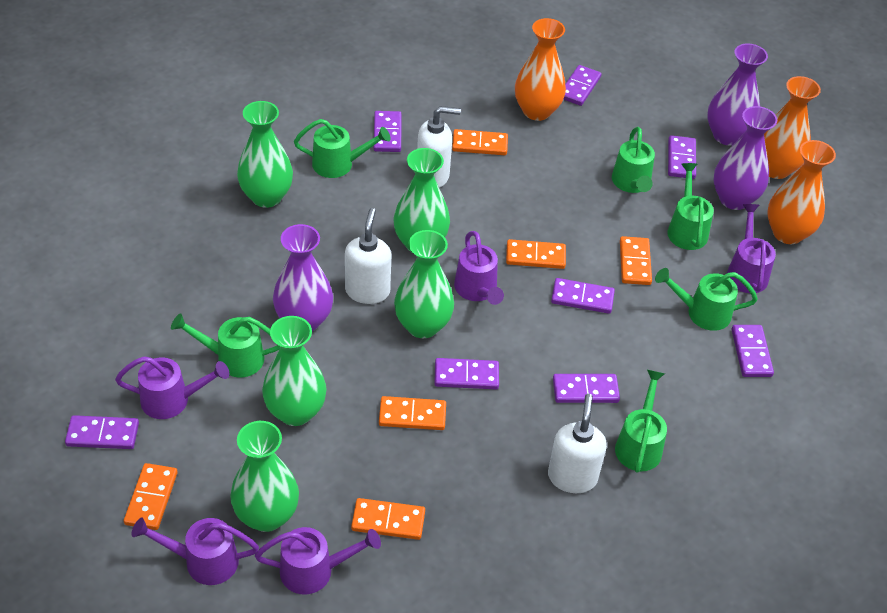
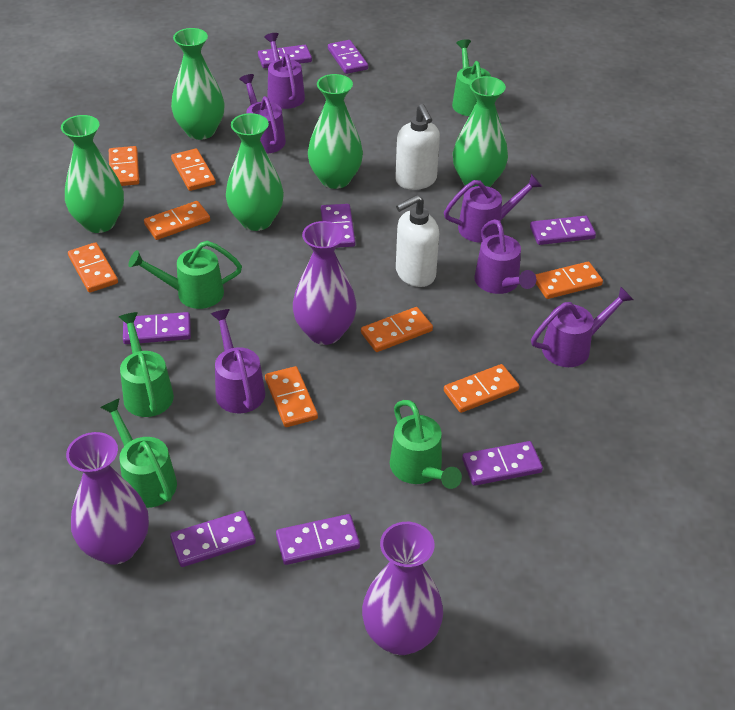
green watering can: [171,313,280,377] [294,119,391,178] [612,127,655,193] [615,370,667,473] [655,268,758,331] [667,163,714,250] = 6 -> [100,398,177,508] [119,312,174,417] [128,241,242,309] [390,400,462,489] [452,39,491,116] = 5
orange domino: [124,463,178,530] [351,498,425,540] [379,396,446,430] [452,129,508,155] [506,239,566,269] [620,236,652,285] = 6 -> [68,242,118,293] [109,146,139,186] [144,201,210,240] [171,149,216,191] [265,366,318,427] [361,307,433,352] [444,364,519,413] [535,262,603,299] = 8
orange vase: [515,18,566,121] [764,76,821,179] [767,140,836,244] = 3 -> none = 0
purple watering can: [115,356,229,419] [132,518,259,585] [255,527,381,595] [454,231,504,305] [727,204,776,293] = 5 -> [211,309,265,413] [239,74,286,154] [264,33,305,109] [444,174,542,243] [474,219,536,294] [531,287,634,367] = 6
white soap dispenser: [345,208,391,304] [417,106,461,187] [548,394,607,493] = 3 -> [395,104,440,190] [396,195,439,287] = 2

